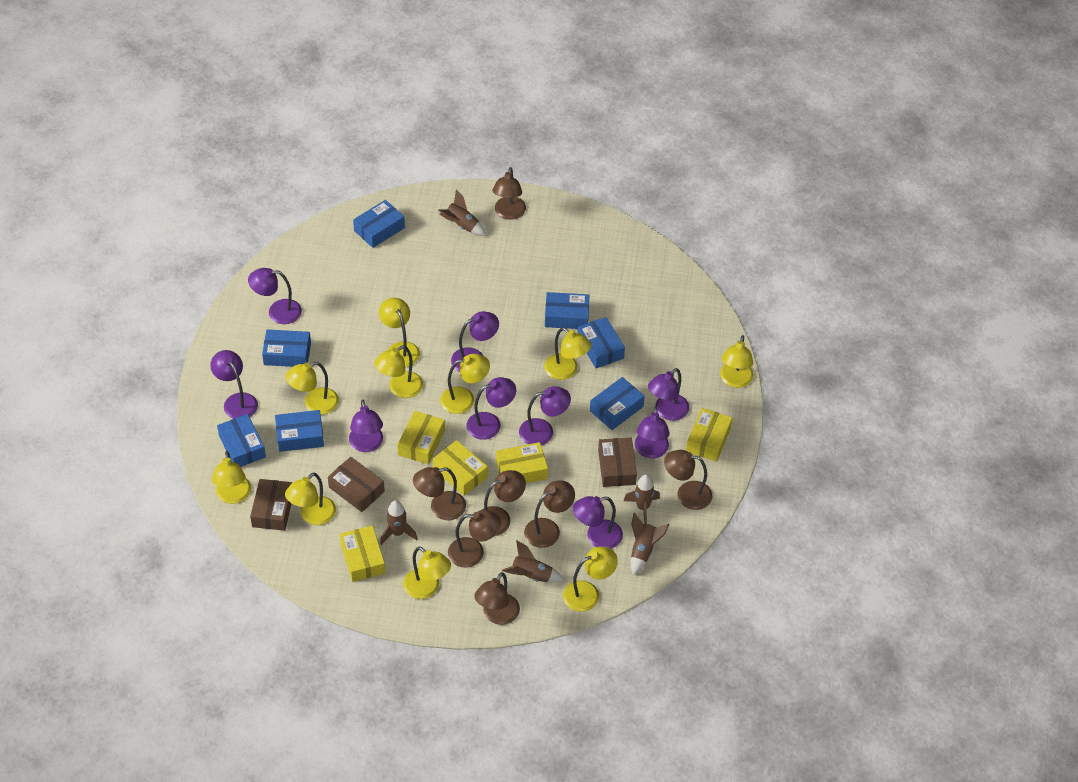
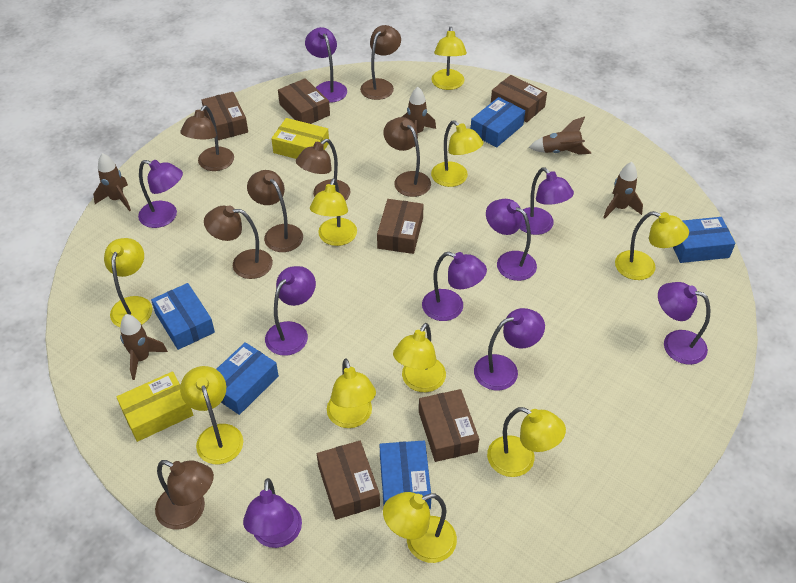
blue box: [217,414,266,467] [262,329,311,367] [275,410,324,452] [353,200,405,248] [545,292,589,329] [577,317,625,368] [590,377,645,430] = 7 -> [151,283,215,350] [216,342,279,415] [380,441,431,509] [471,97,525,147] [673,217,735,263] = 5
brown box: [250,479,292,531] [328,457,385,512] [598,438,637,487] = 3 -> [201,92,248,140] [278,78,330,124] [317,441,380,520] [377,199,424,254] [419,389,479,462] [491,75,547,123] = 6
yellow box: [340,526,385,582] [398,411,445,464] [433,440,488,496] [496,442,548,483] [686,408,733,462] = 5 -> [116,371,193,442] [271,118,329,159] = 2

